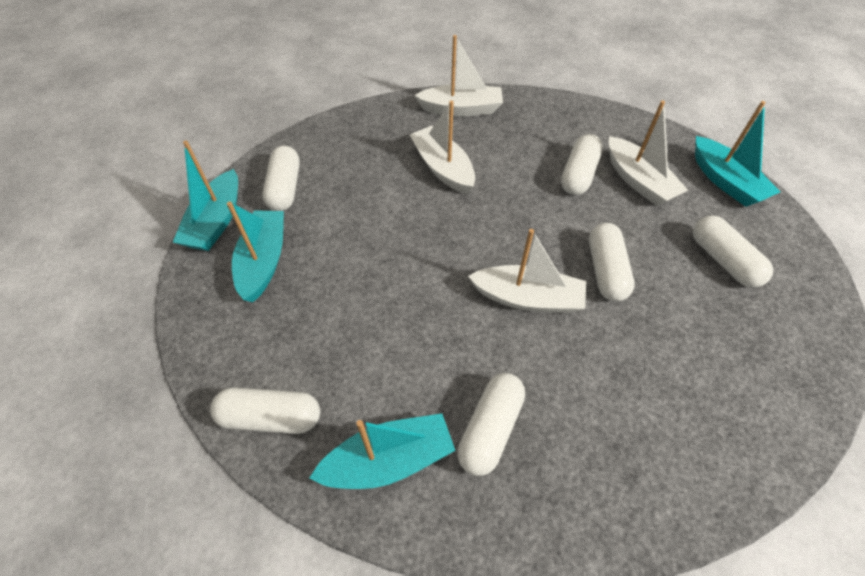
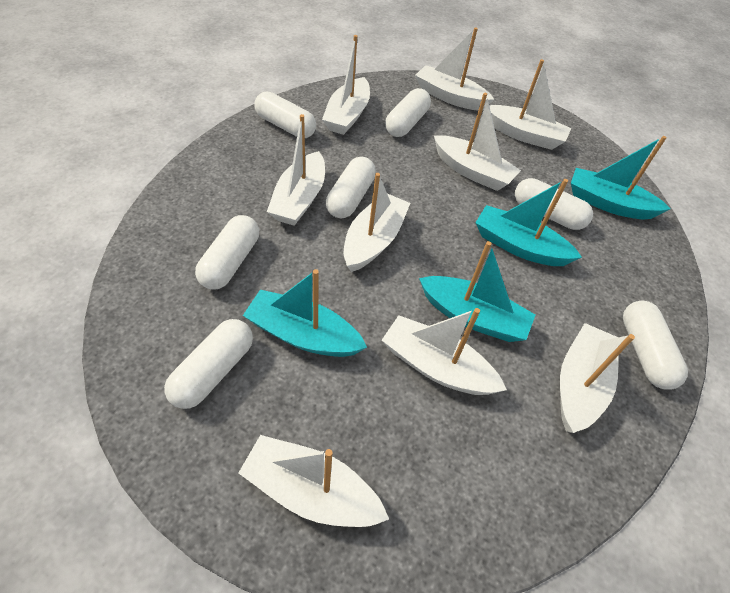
white boat: [409,100,475,194] [414,35,503,116] [468,229,586,313] [609,100,688,206] = 4 -> [239,435,389,527] [267,114,325,226] [322,35,370,135] [344,173,410,272] [382,308,507,395] [415,27,494,111] [434,93,521,191] [489,59,571,150] [560,323,635,433] = 9
white capsule: [210,387,320,434] [262,146,300,211] [457,373,525,476] [561,134,603,195] [589,223,635,301] [693,216,773,287] = 6 -> [164,319,253,409] [195,215,259,290] [254,92,316,138] [326,157,376,218] [385,88,431,137] [515,178,593,230] [623,301,688,390] = 7

